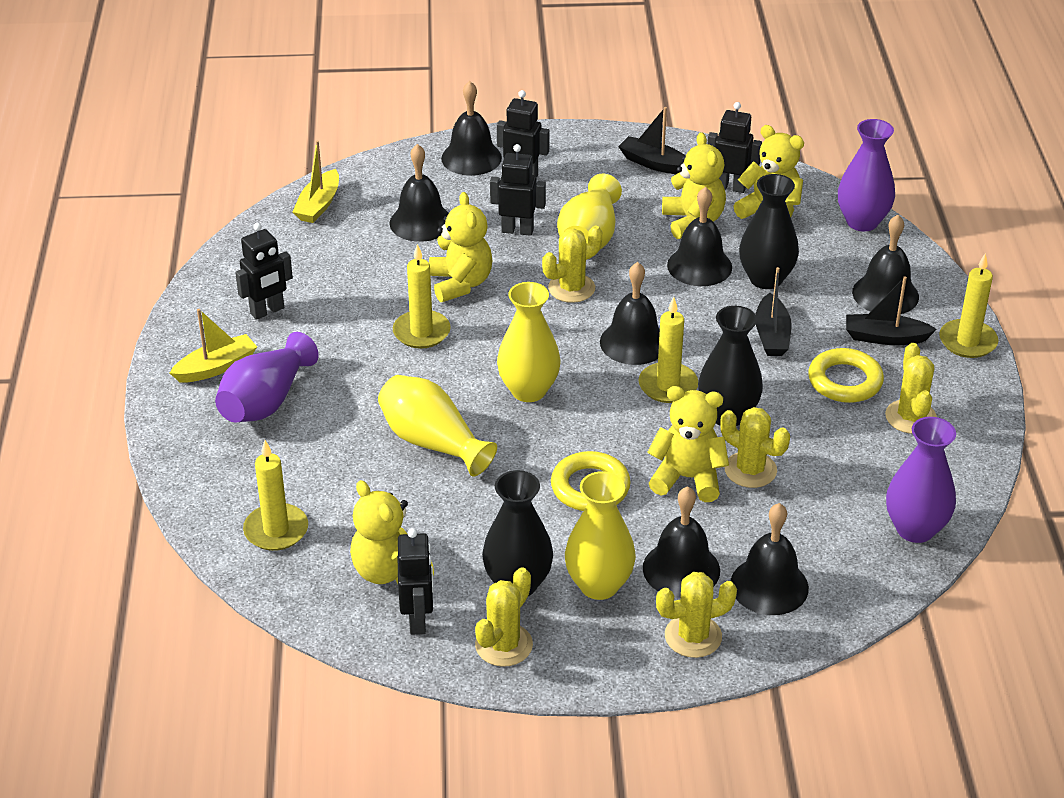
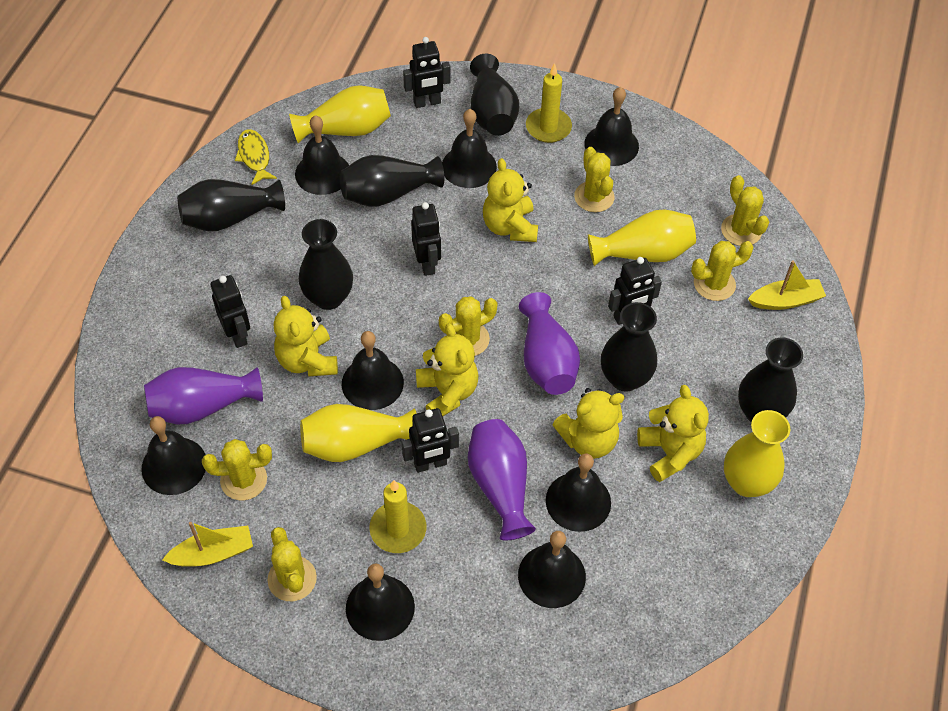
black bell: [389,144,449,242] [441,81,502,176] [600,262,660,365] [643,486,720,598] [667,187,732,286] [731,503,809,615] [852,215,919,315] = 7 -> [141,416,206,495] [295,115,349,195] [342,331,404,410] [346,564,415,641] [442,109,497,188] [518,531,586,608] [546,453,611,532] [584,87,639,166] = 8
black boat: [618,107,686,174] [756,267,792,356] [846,276,937,345] = 3 -> none = 0
black vase: [482,470,553,596] [698,306,763,426] [739,174,799,289] = 3 -> [177,179,285,231] [299,219,353,310] [340,155,444,206] [470,54,519,136] [601,302,657,392] [738,337,803,423] = 6
yellow cactus: [475,568,533,667] [542,226,602,303] [656,572,737,658] [720,407,790,488] [885,343,937,434] = 5 -> [202,439,272,500] [267,527,317,601] [439,296,497,356] [574,147,615,212] [691,241,754,301] [721,175,769,246] = 6
yellow candle: [243,440,308,551] [393,244,451,349] [639,297,698,403] [939,253,998,358] = 4 -> [369,480,426,553] [526,63,572,143] = 2
yellow fish: none = 0 -> [235,129,277,185] = 1
yellow ring: [551,451,631,511] [808,348,884,403] = 2 -> none = 0

